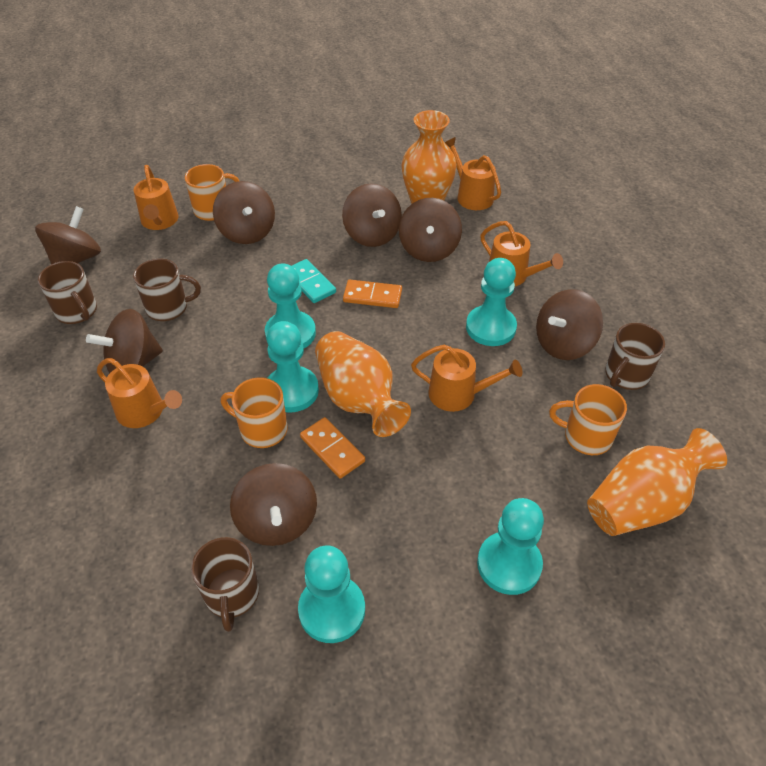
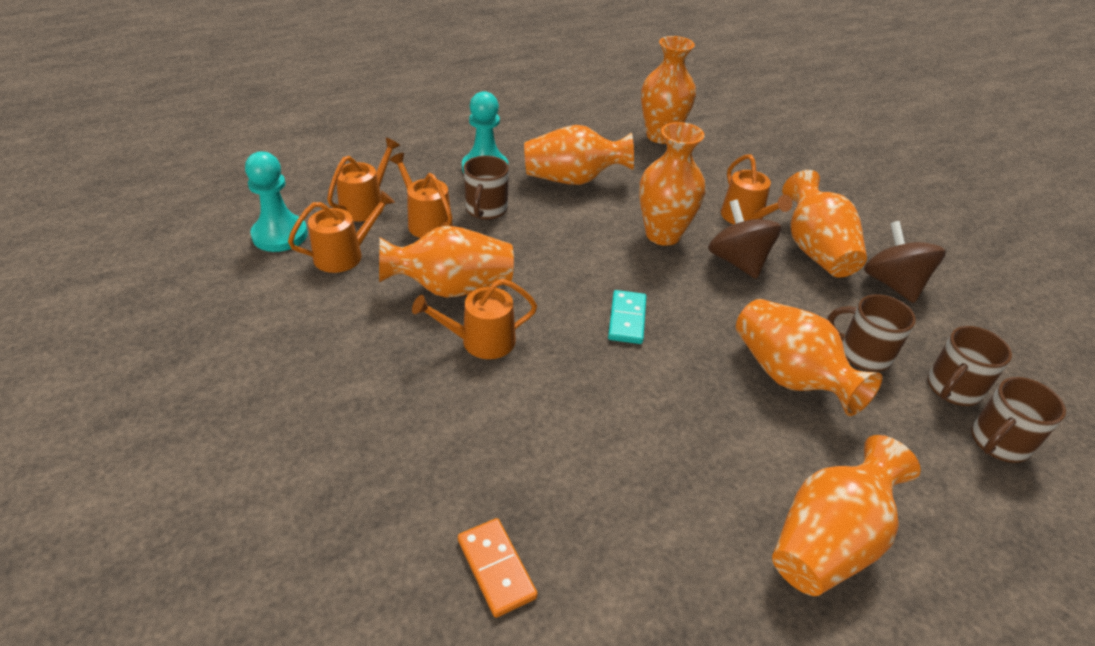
brown spinning top: [35,206,101,264] [86,309,163,373] [213,181,275,244] [230,463,317,546] [342,183,402,247] [399,198,462,262] [536,289,603,360] = 7 -> [708,199,782,279] [864,221,946,303] = 2
orange domino: [300,417,365,479] [343,280,402,308] = 2 -> [458,518,538,618] = 1
orange mug: [185,164,239,221] [221,377,288,448] [549,384,627,455] = 3 -> none = 0
orange vase: [315,331,411,437] [401,110,457,204] [587,428,727,536] = 3 -> [379,225,514,298] [524,125,634,185] [639,122,705,246] [641,36,696,144] [736,299,882,416] [772,435,921,596] [782,170,867,278] = 7
turquoise pawn: [265,263,316,348] [267,321,319,413] [298,545,365,643] [466,258,517,346] [477,498,544,595] = 5 -> [245,151,308,252] [462,91,508,173] = 2

